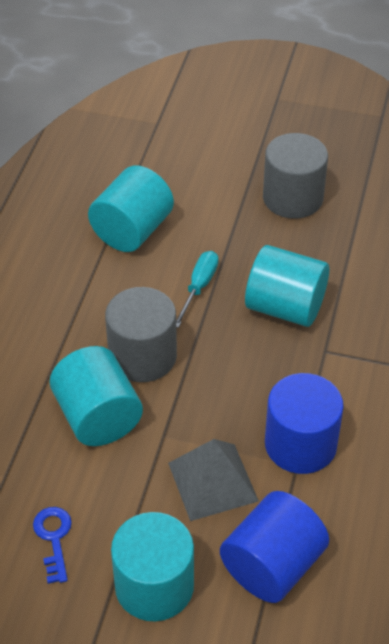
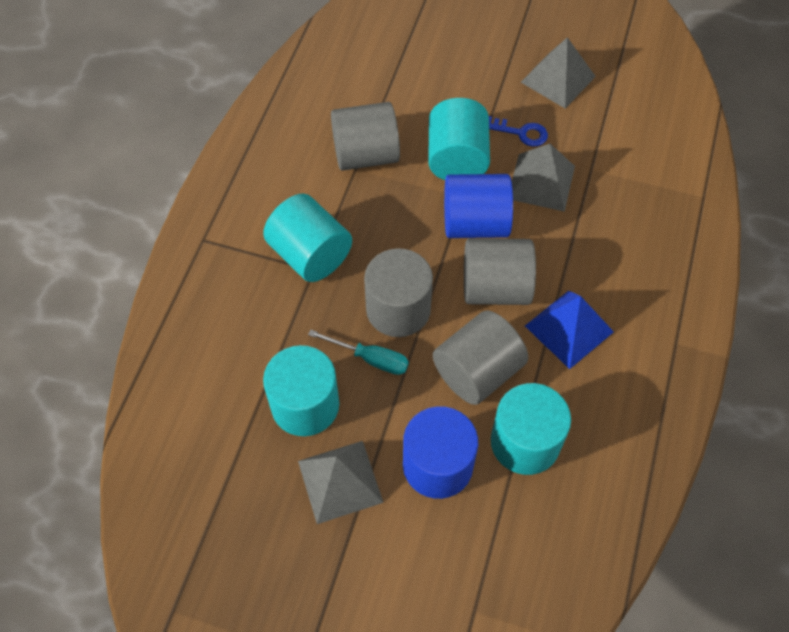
blue pyramid: none = 0 -> [525,290,614,369] = 1
grey cylinder: [105,287,177,382] [263,133,328,219] = 2 -> [331,102,400,171] [364,248,433,337] [433,310,528,405] [464,238,536,305] = 4
grey pyramid: [168,439,259,521] = 1 -> [298,441,384,524] [512,144,575,212] [521,37,596,109] = 3

